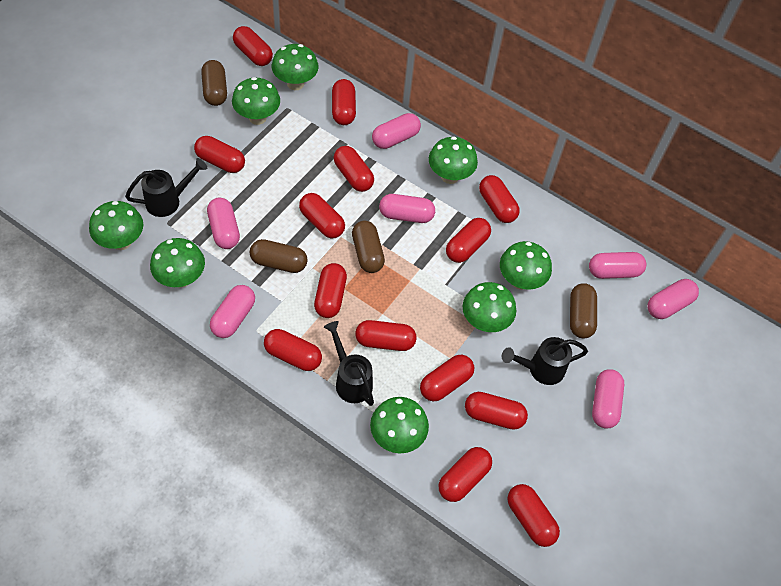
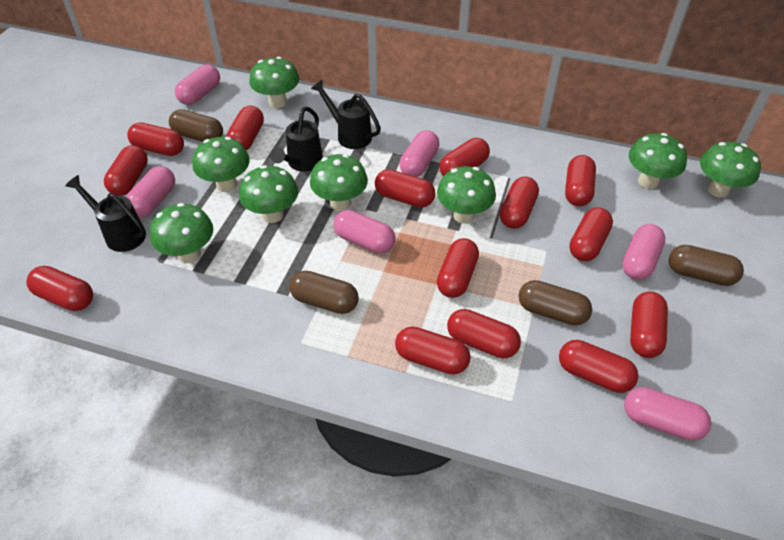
pink capsule: [207,197,240,249] [210,285,255,338] [372,113,421,149] [379,194,435,223] [589,252,647,279] [592,369,624,429] [648,279,699,319] = 7 -> [126,166,175,217] [175,65,220,105] [333,210,395,253] [400,130,440,177] [622,224,665,280] [624,387,711,441] = 6

